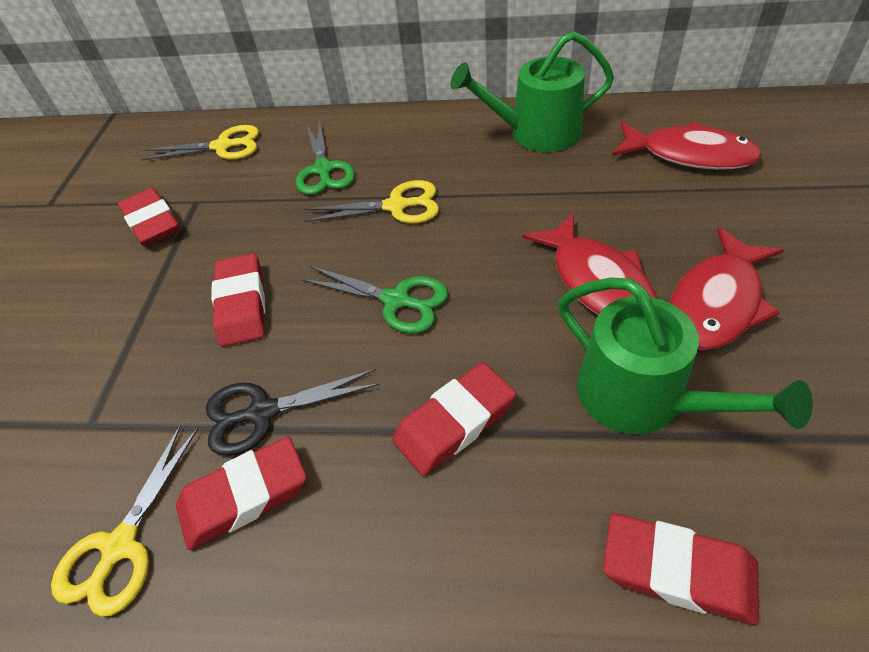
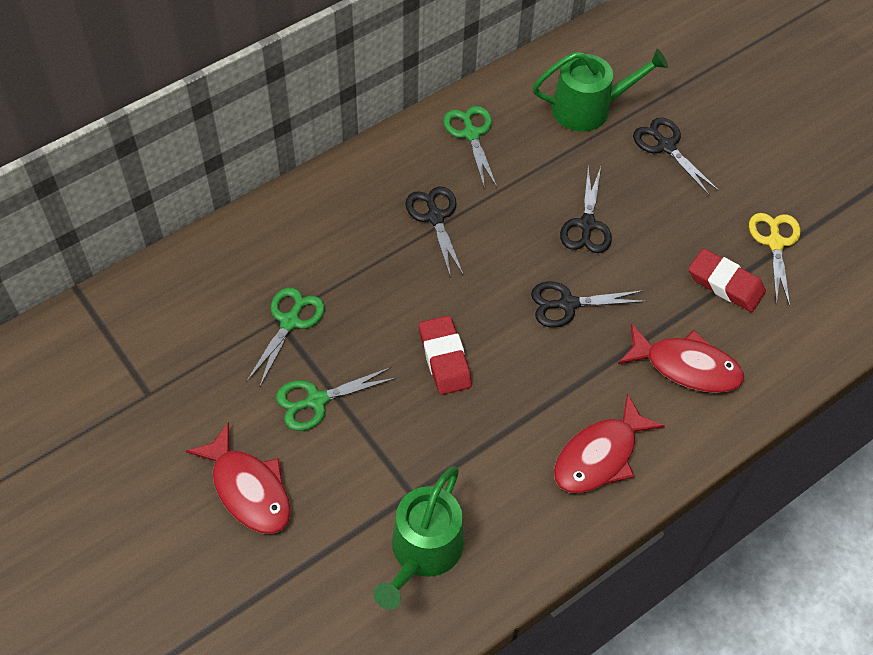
black scissors: [206,369,380,456] = 1 -> [405,187,464,278] [531,281,647,328] [560,167,612,253] [633,117,719,195] = 4
green scissors: [296,119,355,195] [301,266,448,334] = 2 -> [246,287,325,388] [276,367,396,431] [443,106,497,189] = 3
red eraser: [118,188,180,246] [176,436,307,550] [211,253,265,347] [392,362,516,476] [603,513,759,625] = 5 -> [419,316,472,395] [689,248,766,312] = 2
yellow scissors: [51,424,199,617] [141,125,259,160] [304,180,439,223] = 3 -> [749,213,800,307] = 1

